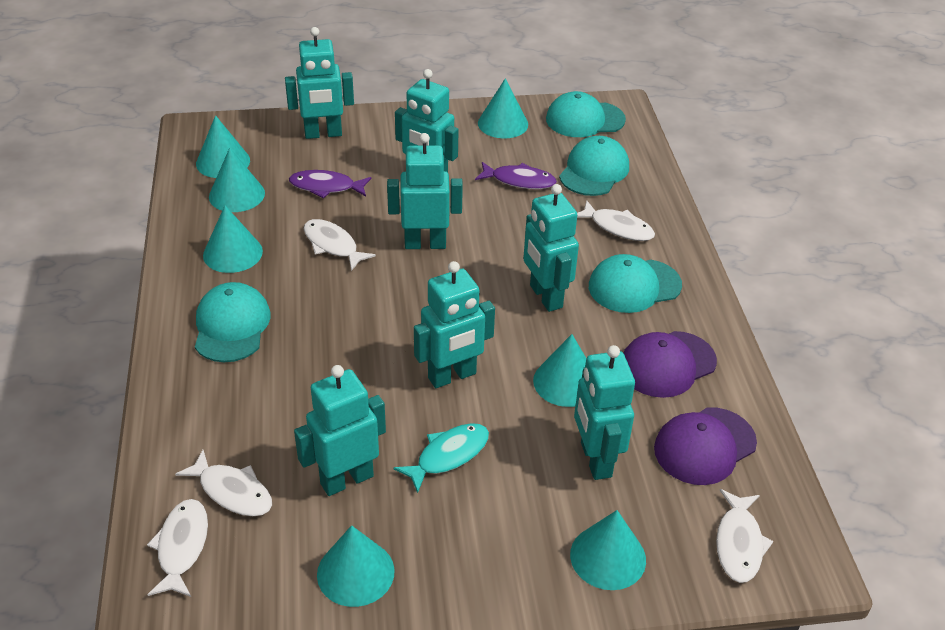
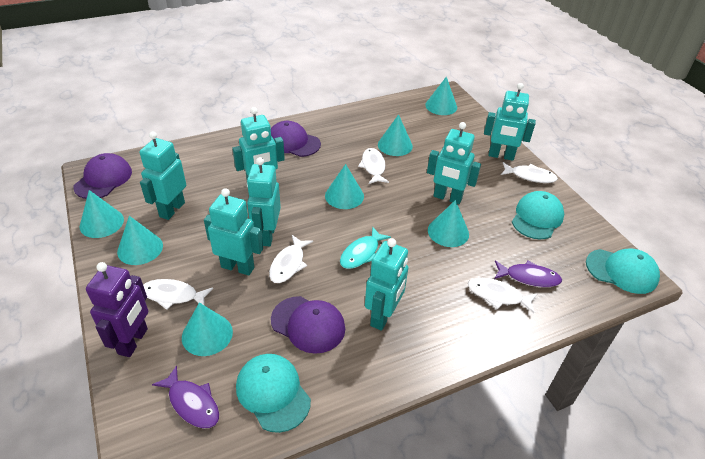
purple cap: [623,331,717,398] [654,407,757,485] = 2 -> [73,153,132,199] [271,121,321,157] [271,296,345,354] = 3
purple robot: none = 0 -> [86,262,148,357] = 1
turquoise cap: [195,282,271,362] [546,91,626,137] [559,136,629,196] [589,254,682,313] = 4 -> [236,354,311,433] [512,191,564,239] [586,248,660,294] = 3

